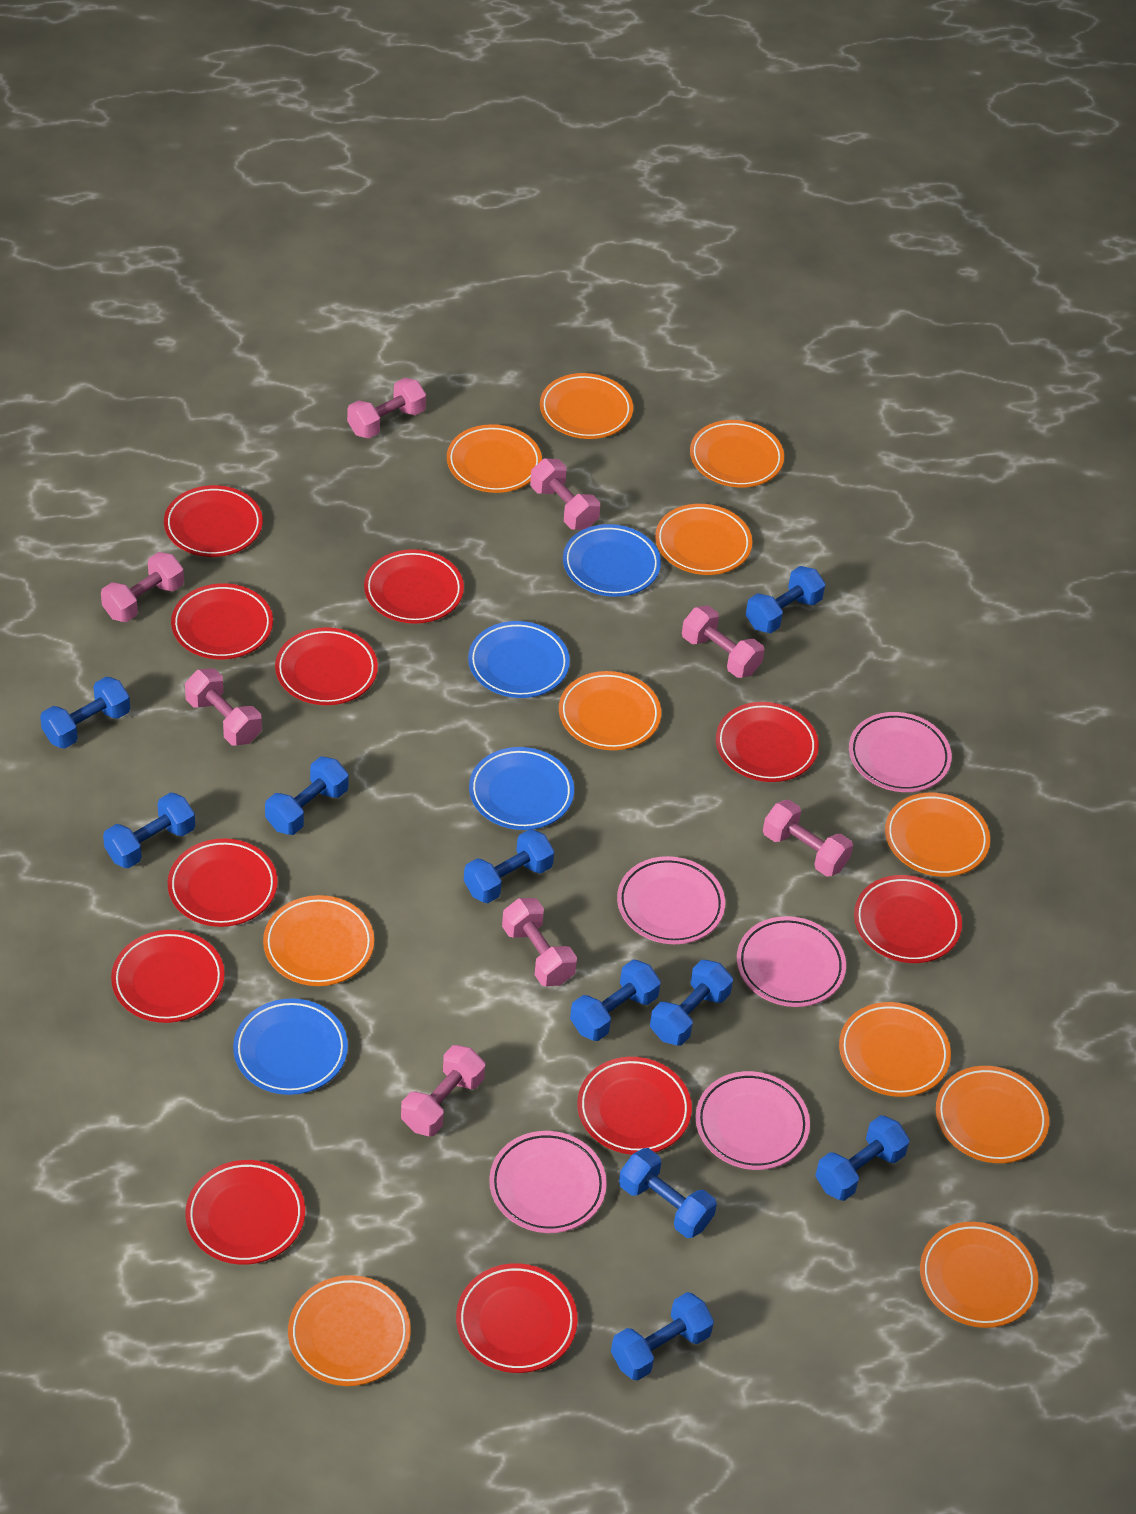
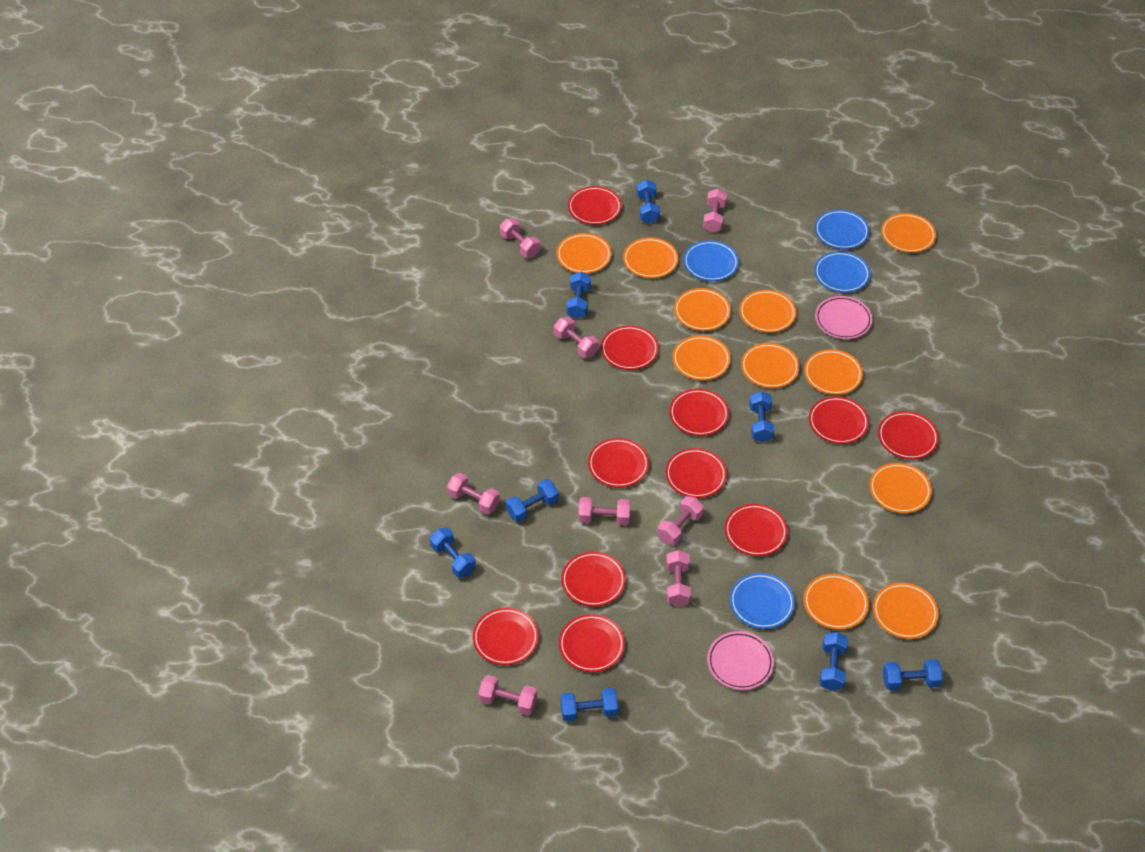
blue dumbbell: [40,677,130,749] [103,792,195,868] [265,757,349,835] [464,829,554,903] [570,960,661,1041] [611,1292,714,1381] [619,1148,717,1238] [650,960,733,1046] [746,566,825,633] [815,1115,910,1201] = 10 -> [430,527,476,578] [506,479,559,522] [560,688,618,722] [566,272,591,319] [636,180,660,224] [749,391,775,442] [820,632,848,691] [883,659,943,690] = 8
pink plate: [489,1131,607,1233] [617,856,725,944] [696,1071,810,1170] [737,916,846,1007] [849,712,952,792] = 5 -> [707,631,774,690] [815,296,872,339] = 2

